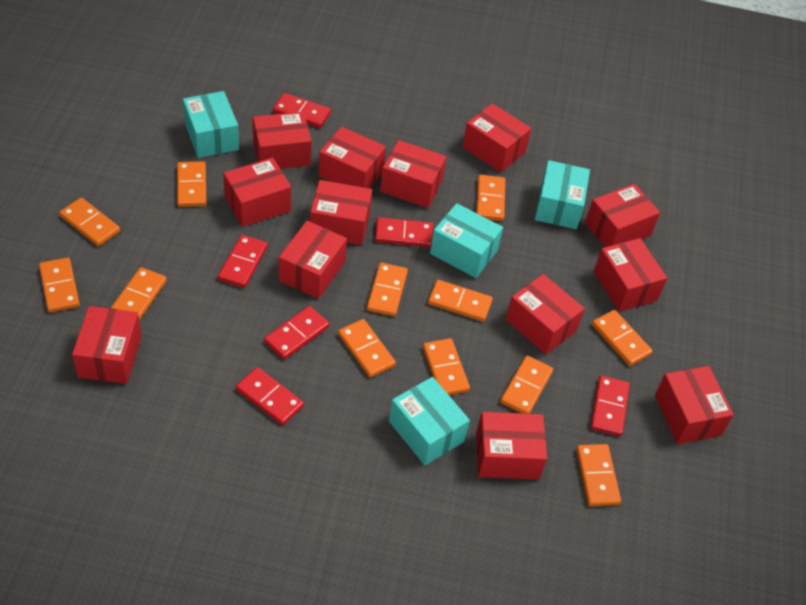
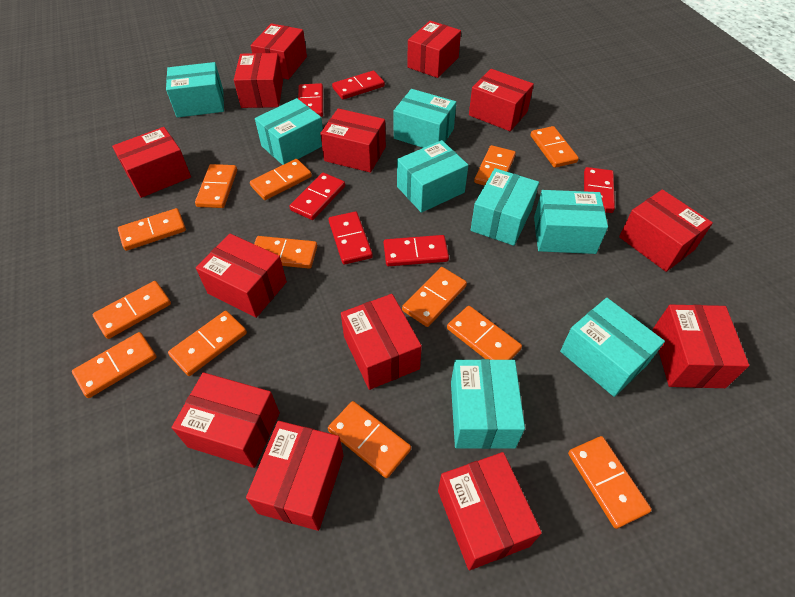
orange domino: [39,257,80,313] [59,198,120,246] [111,267,167,320] [177,161,207,207] [338,319,396,377] [367,263,408,316] [423,338,470,395] [428,280,493,322] [476,175,505,221] [500,356,553,414] [576,444,621,506] [592,310,652,366] = 12 -> [72,332,157,398] [92,281,171,339] [118,208,186,251] [168,311,247,376] [195,164,237,208] [250,159,312,200] [254,236,317,269] [328,401,411,478] [402,267,467,327] [447,306,522,360] [474,145,516,186] [530,126,579,168] [568,436,651,529] = 13
turquoise box: [183,91,239,158] [389,377,470,465] [430,203,503,278] [535,160,590,229] = 4 -> [166,62,224,118] [255,98,323,165] [393,89,456,148] [397,140,468,213] [451,359,525,449] [471,168,539,246] [534,190,608,254] [560,298,665,397] = 8

